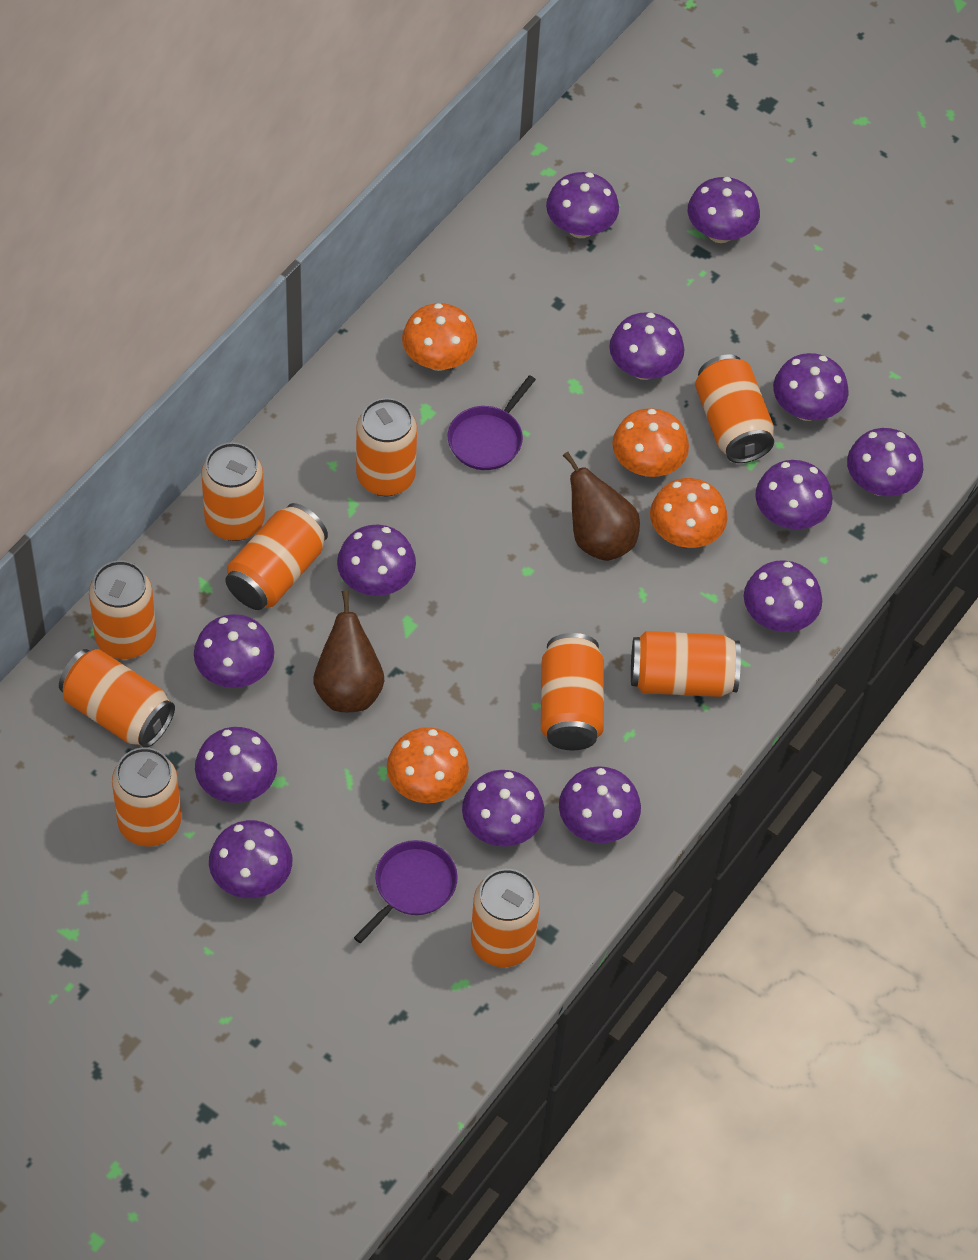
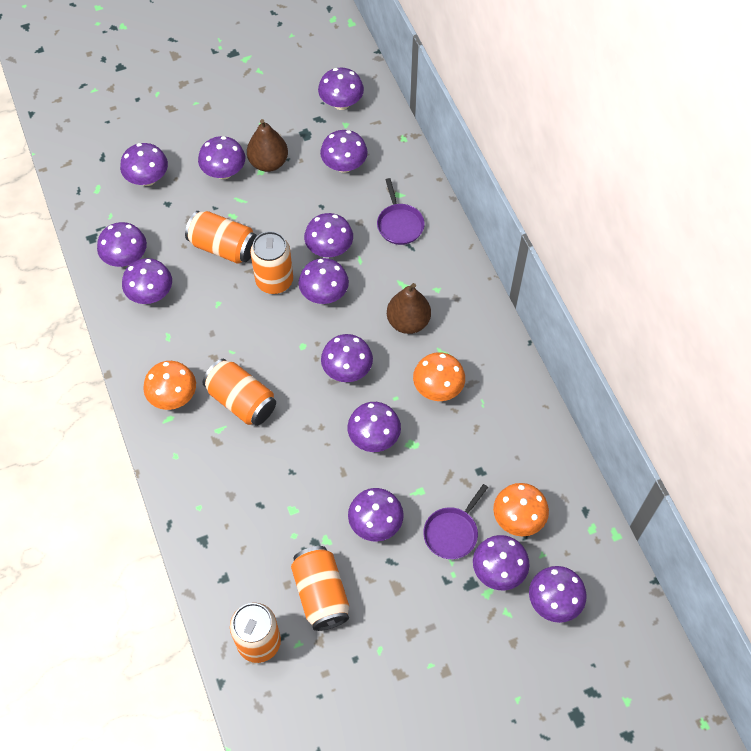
orange can: [59,649,175,748] [89,560,156,659] [112,747,181,846] [201,442,265,541] [225,503,328,610] [356,398,417,496] [471,869,540,967] [541,633,604,750] [631,631,741,697] [695,354,774,463] = 10 -> [185,211,257,264] [203,359,276,426] [230,603,281,663] [250,231,293,294] [291,546,349,631] = 5
orange mushroom: [387,727,469,803] [402,303,477,371] [612,408,689,477] [650,478,728,548] = 4 -> [143,361,196,410] [413,352,465,401] [493,483,549,536] = 3

